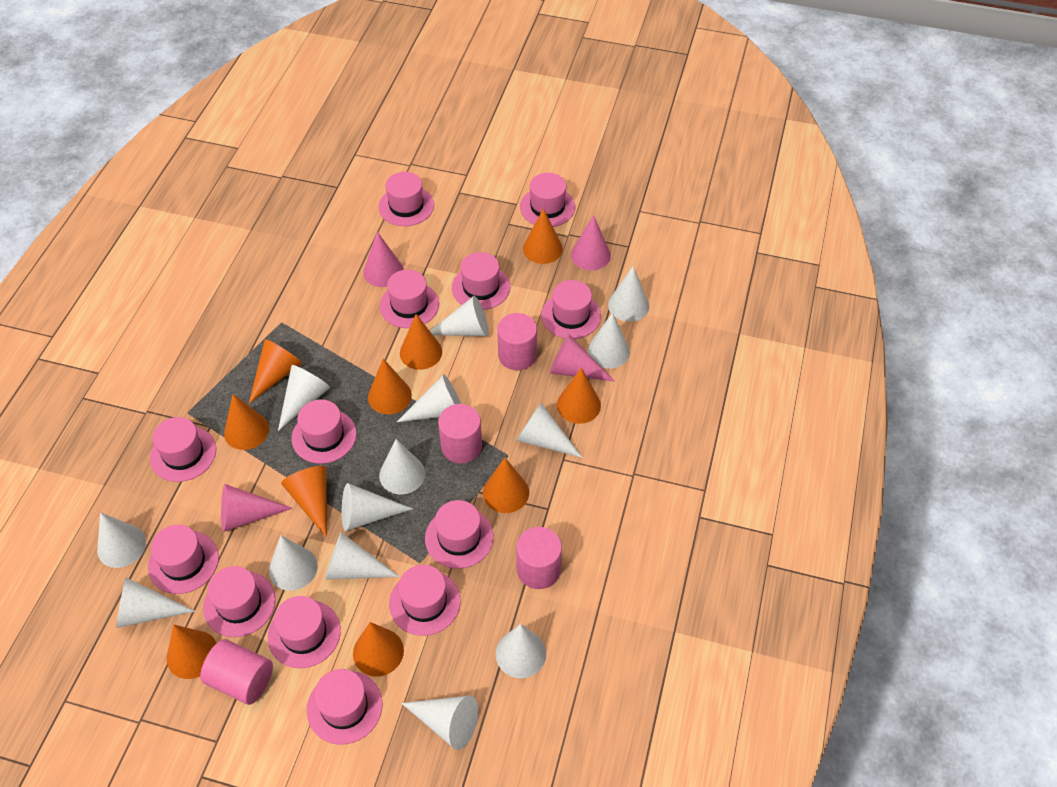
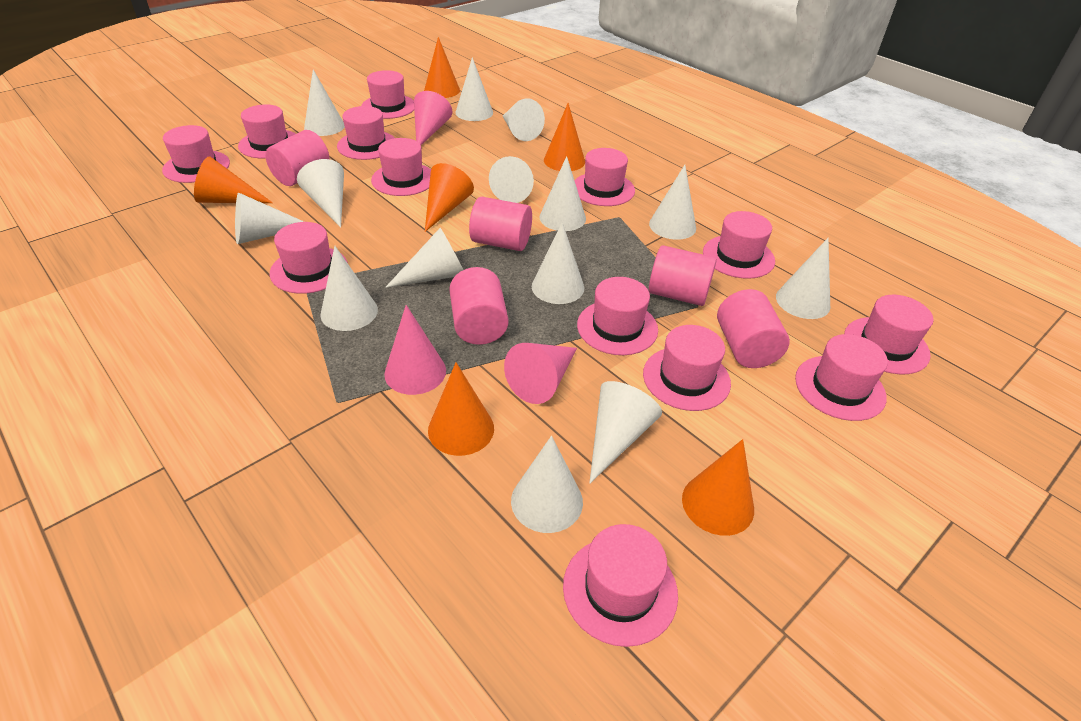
orange cone: [167,625,217,679] [224,394,269,450] [249,339,302,404] [281,466,327,538] [353,622,404,677] [368,358,412,414] [400,314,442,370] [483,458,529,513] [523,208,563,264] [557,368,601,424] = 10 -> [194,156,273,203] [424,37,460,98] [425,163,474,232] [428,362,494,456] [544,103,585,171] [682,439,754,536] = 6
pink cone: [221,484,293,532] [363,232,404,287] [550,335,615,382] [571,215,611,270] = 4 -> [384,305,446,395] [414,91,452,145] [504,343,577,404] = 3
pink cylinder: [200,639,273,705] [438,404,482,463] [497,313,537,370] [516,527,562,589] = 4 -> [265,130,330,186] [449,267,508,345] [469,197,532,251] [649,245,717,306] [717,289,790,368] = 5

